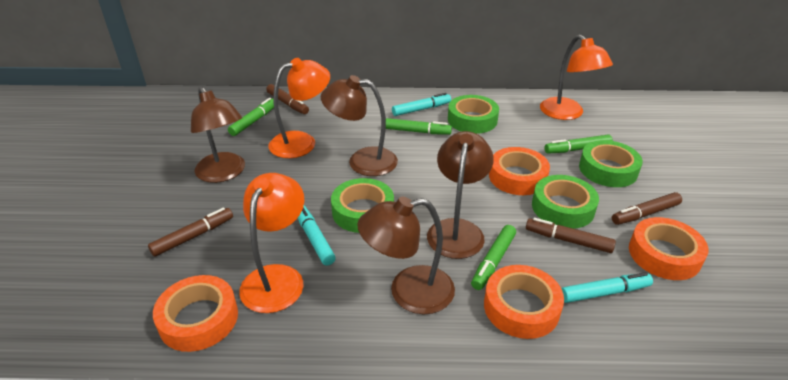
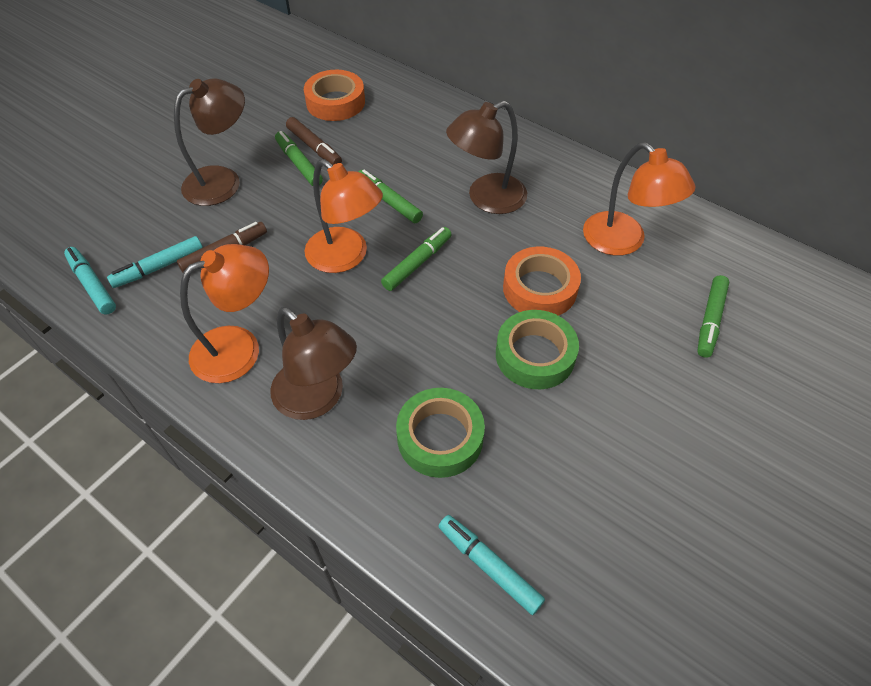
brown lamp: [191,87,245,183] [321,75,398,176] [357,197,455,314] [427,131,494,259] = 4 -> [174,78,245,206] [270,307,357,420] [446,101,527,214] = 3
brown marker: [148,207,233,257] [266,84,309,114] [526,218,616,253] [612,192,682,225] = 4 -> [177,222,267,272] [286,117,342,165] = 2
green tape: [331,178,394,233] [448,95,499,134] [532,175,599,229] [579,140,643,187] = 4 -> [396,388,485,478] [496,310,579,389] = 2
orange tape: [153,275,238,352] [484,265,564,339] [489,147,550,195] [629,217,709,280] = 4 -> [304,70,365,121] [503,247,581,316] = 2

